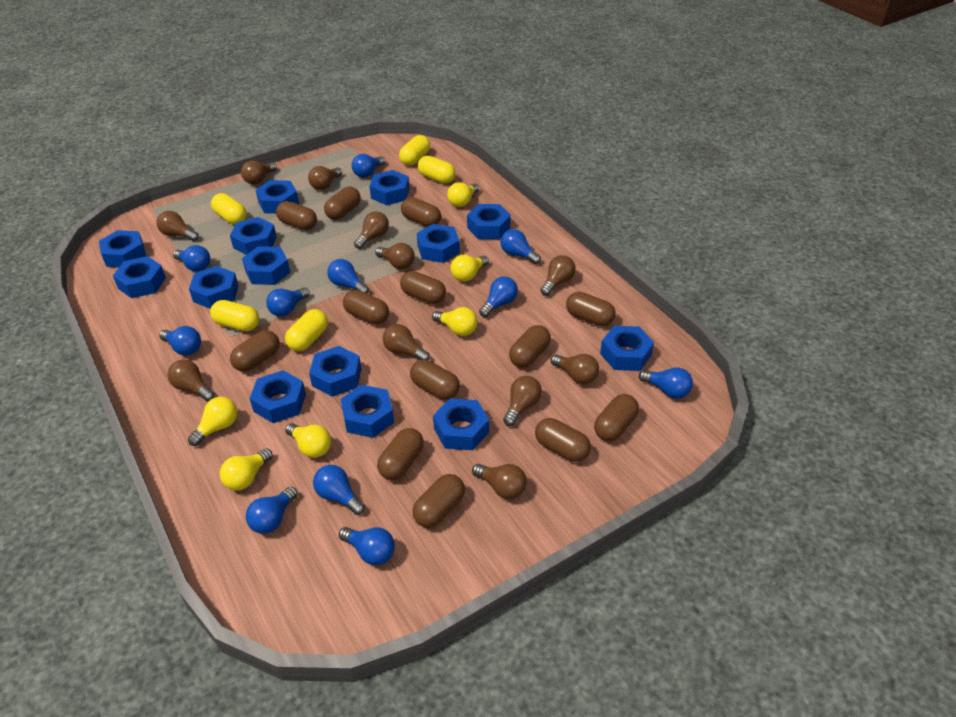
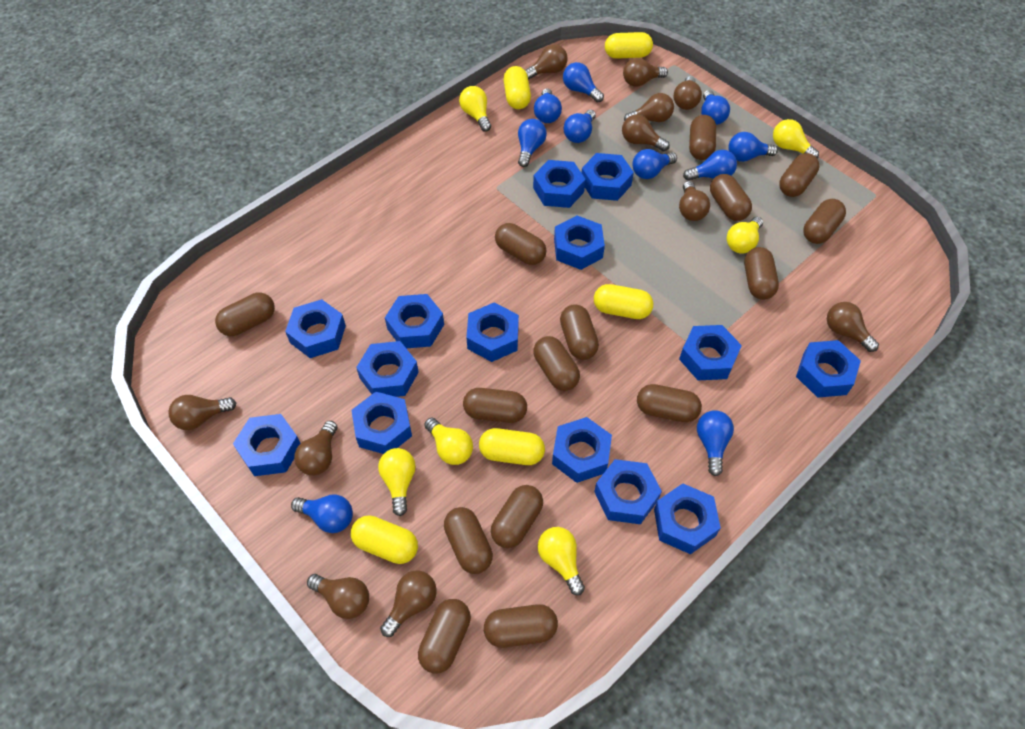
blue light bulb: [159,326,201,356] [173,245,210,272] [246,487,298,534] [266,287,310,317] [313,465,365,515] [327,259,369,294] [339,527,395,565] [352,154,386,178] [479,276,518,317] [501,229,541,264] [639,367,693,399] = 11 -> [291,494,353,533] [518,119,547,167] [534,88,562,123] [563,62,604,103] [564,110,596,143] [632,149,677,179] [683,150,737,181] [697,410,734,476] [701,90,730,125] [728,132,778,162] = 10
brown capsule: [230,330,280,372] [276,201,317,230] [324,186,361,220] [343,290,389,325] [377,428,424,480] [400,271,446,304] [401,197,441,227] [410,360,460,400] [412,474,465,528] [509,325,551,368] [535,418,591,462] [566,292,616,326] [594,394,639,441] = 13 -> [215,293,275,336] [418,599,471,674] [444,507,493,574] [463,388,527,423] [484,604,558,648] [491,485,543,548] [495,223,547,265] [533,336,580,391] [560,304,599,360] [637,384,702,422] [689,115,716,160] [710,174,752,221] [744,247,779,300] [779,153,820,197] [803,199,846,244] = 15

